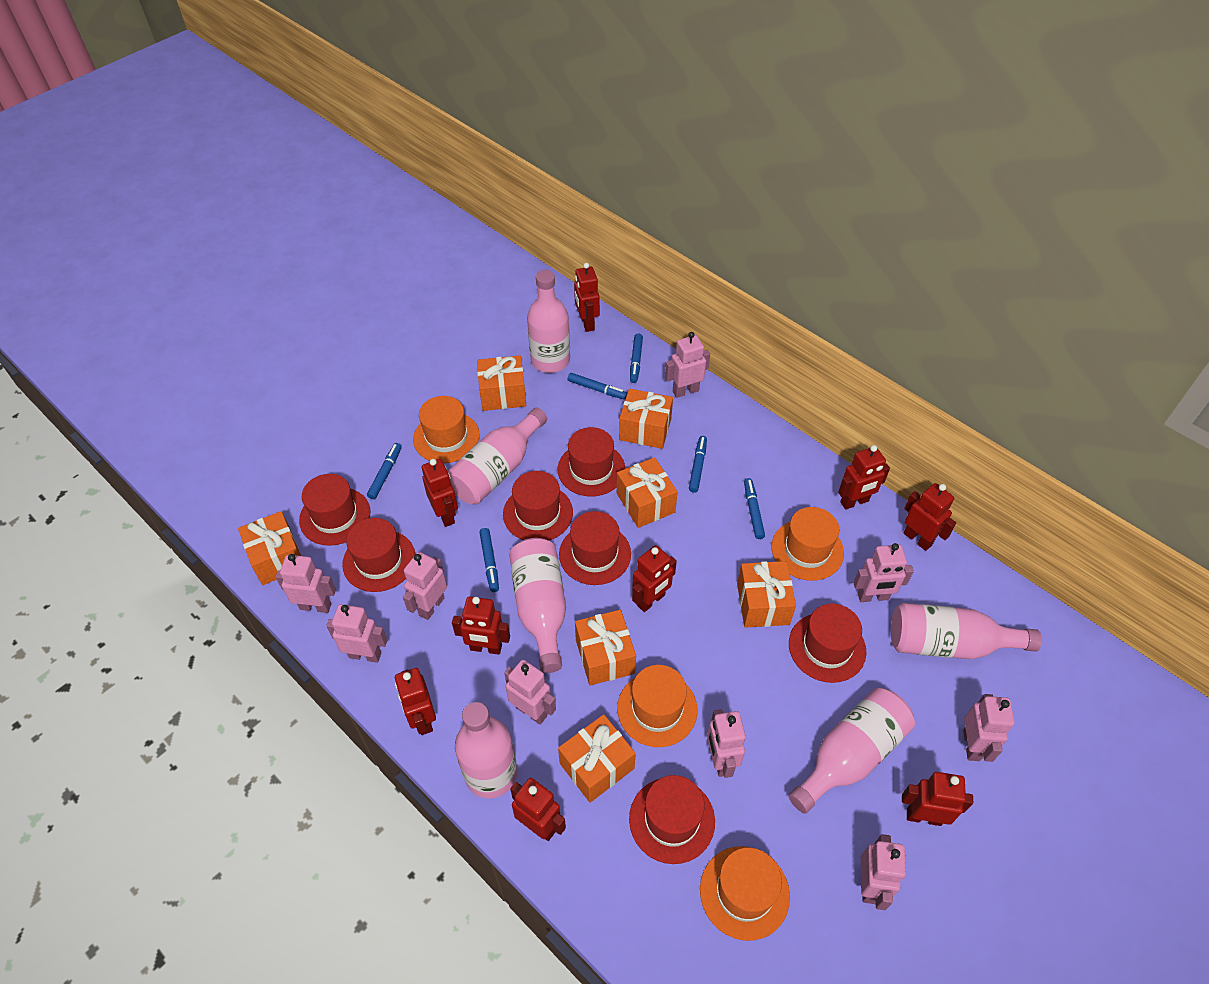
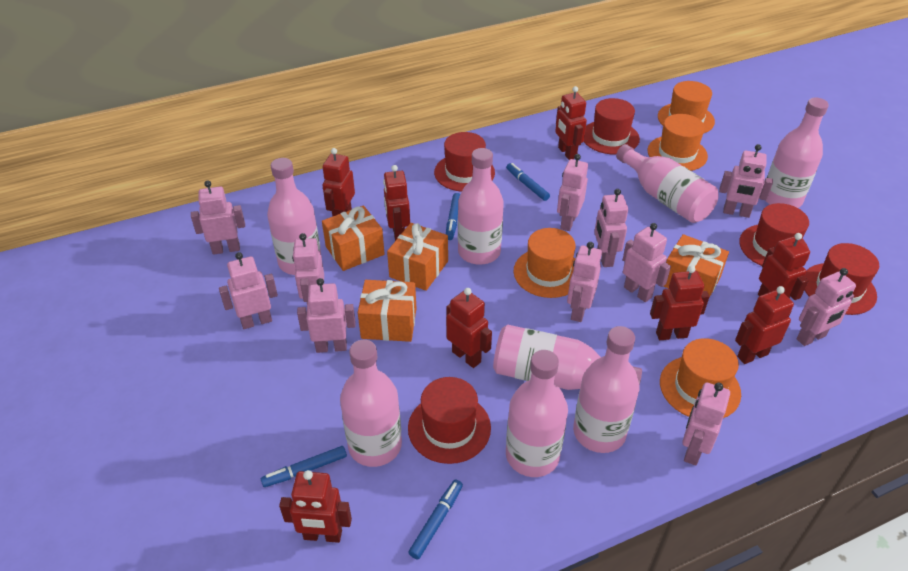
blue marker: [367,443,402,499] [480,528,499,592] [568,373,627,400] [630,334,643,383] [689,436,707,493] [744,478,765,539] = 6 -> [261,446,347,487] [408,479,463,560] [446,193,461,240] [506,163,550,201] = 4
orange gift: [238,511,301,585] [477,355,526,411] [558,714,636,803] [575,610,636,686] [617,457,678,528] [619,389,673,449] [737,561,796,628] = 7 -> [322,205,385,271] [358,280,416,342] [387,223,448,291] [663,234,729,298] = 4
pink bottle: [447,408,547,504] [455,702,517,799] [509,538,566,673] [527,270,570,373] [789,688,915,814] [891,603,1041,659] = 6 -> [267,158,322,275] [340,340,402,467] [458,148,504,265] [493,324,642,390] [506,350,568,477] [573,326,639,453] [616,144,719,223] [765,98,829,208] = 8
pink robot: [276,554,336,613] [326,604,387,663] [403,552,447,620] [504,660,556,725] [665,332,710,398] [707,709,746,778] [854,543,914,602] [861,834,906,910] [963,694,1014,762] = 9 -> [191,180,245,255] [219,252,278,329] [292,233,324,303] [297,278,356,353] [557,154,588,231] [567,242,602,322] [594,189,628,267] [623,223,671,302] [682,382,730,466] [719,144,773,218] [797,268,856,346] = 11
red hat: [299,474,370,546] [342,518,415,592] [503,471,573,541] [558,427,625,497] [559,511,631,585] [629,775,715,864] [789,604,867,683] = 7 -> [408,377,491,464] [434,132,495,192] [584,98,640,154] [739,203,809,266] [805,243,879,315] = 5
red robot: [395,668,436,735] [422,459,458,527] [452,596,510,655] [510,778,566,841] [574,263,600,332] [632,545,677,612] [838,445,890,510] [902,772,973,826] [904,483,956,551] = 9 -> [279,470,352,543] [322,148,355,217] [383,165,410,241] [446,288,492,368] [555,86,587,160] [650,266,710,340] [735,286,794,364] [758,233,810,300] = 8

